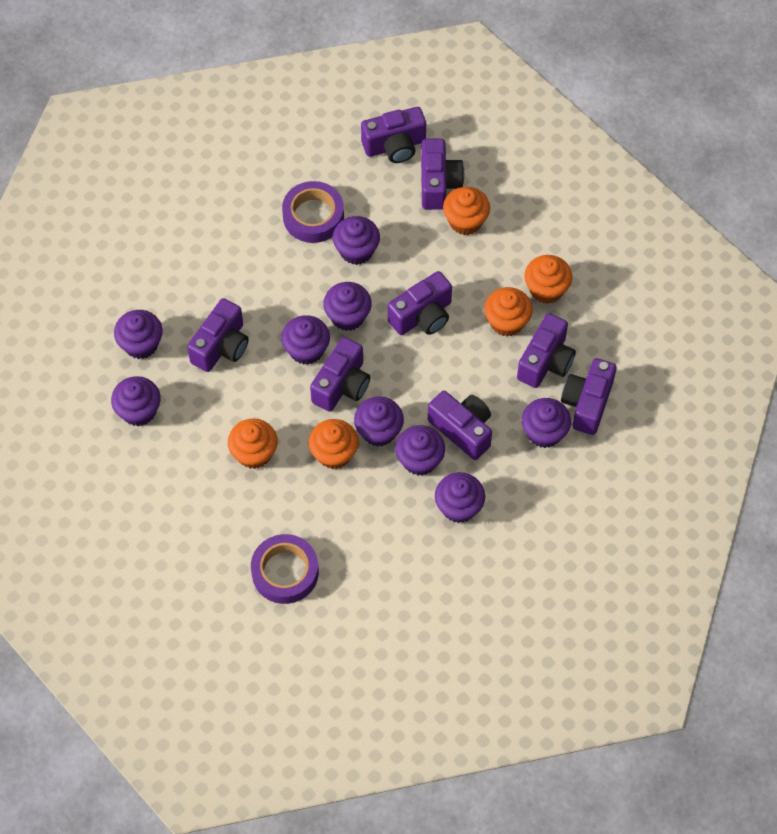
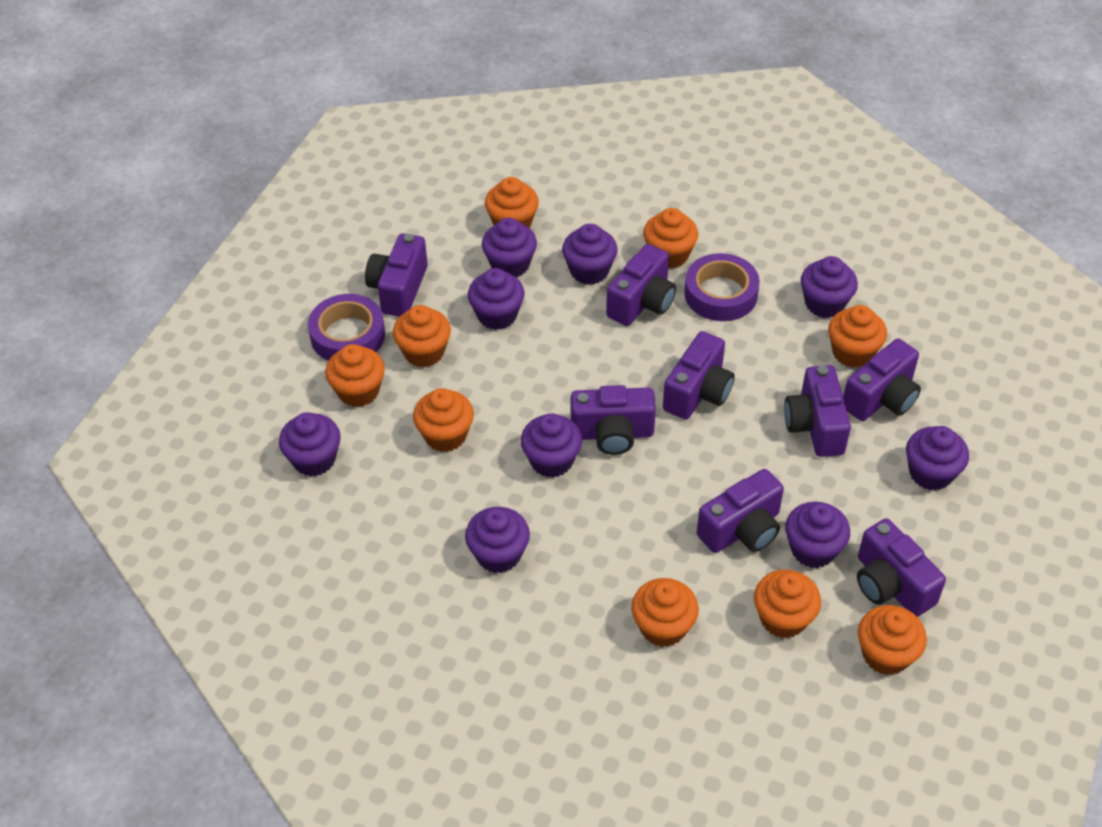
orange cupcake: [228,419,278,469] [309,419,359,469] [443,187,490,235] [484,287,533,337] [524,255,572,304] = 5 -> [325,344,385,407] [393,305,451,367] [413,388,474,452] [485,177,539,228] [631,578,699,647] [643,208,698,269] [754,570,821,638] [828,305,887,368] [858,605,927,675] = 9

